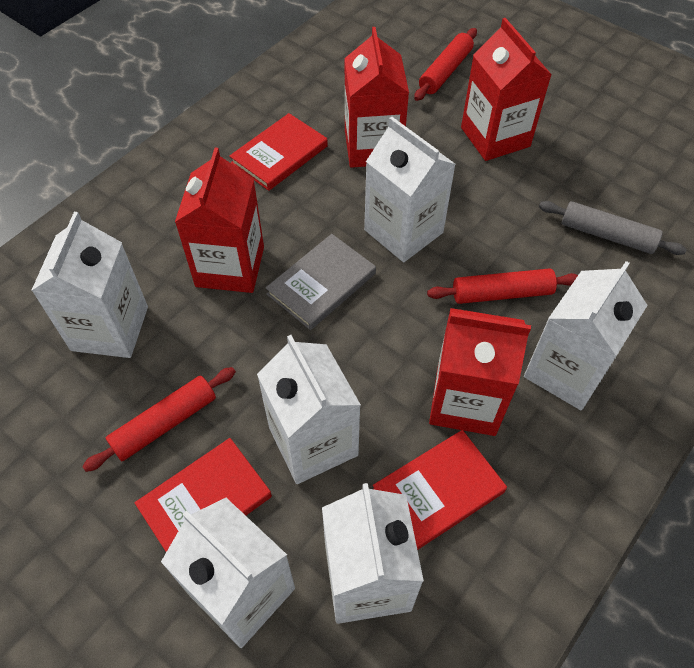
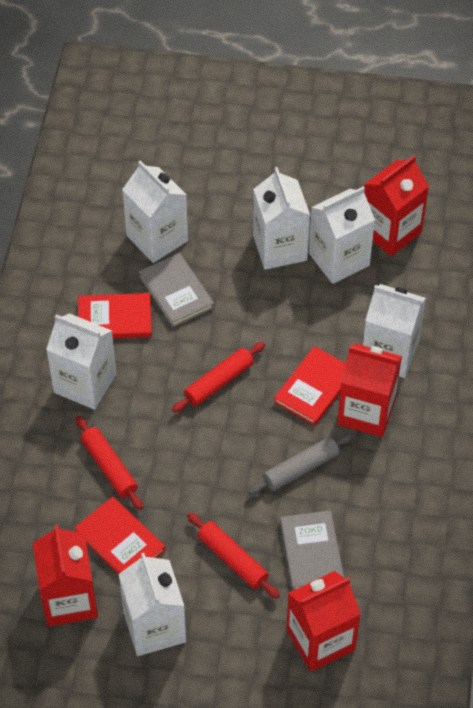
grey book: [266,234,376,330] = 1 -> [139,253,214,327] [280,510,344,591] = 2

